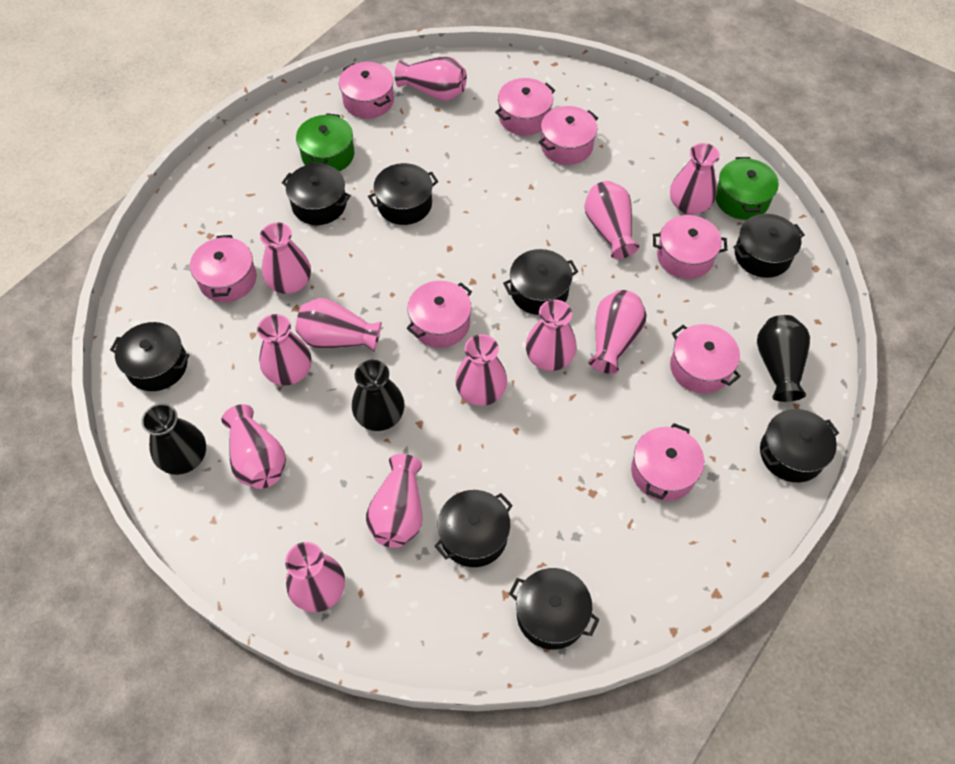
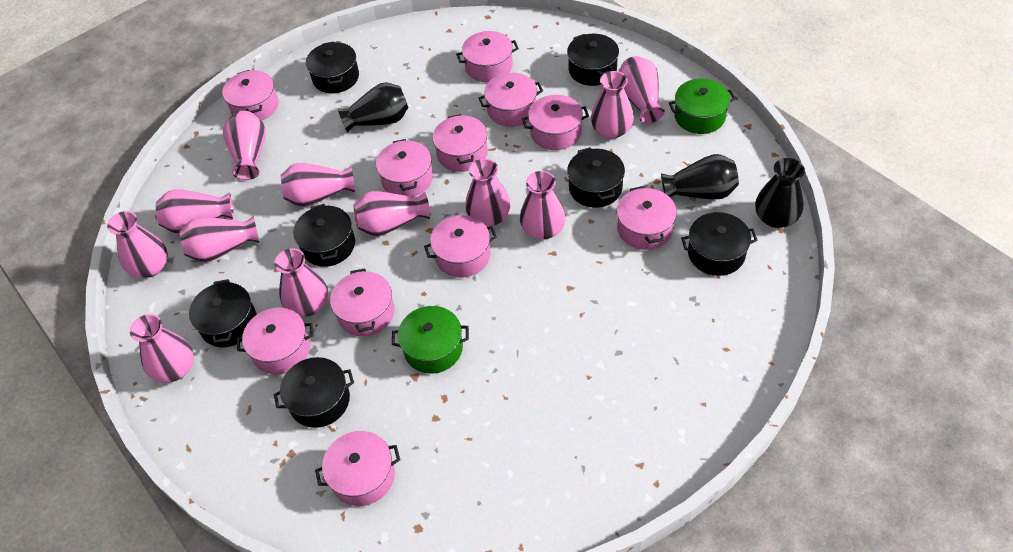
black pot: [110,322,190,391] [282,163,351,225] [368,163,438,225] [434,490,513,567] [503,249,578,315] [509,568,600,650] [733,214,805,278] [760,409,839,482] = 8 -> [189,279,257,347] [273,357,354,428] [293,204,355,267] [306,41,359,93] [567,34,619,86] [567,147,625,208] [681,212,758,276] = 7
pink pot: [190,235,257,302] [339,62,394,119] [407,281,472,348] [495,78,555,136] [539,106,598,165] [631,423,704,501] [653,215,727,279] [670,324,741,393] = 8 -> [222,70,278,121] [237,308,314,375] [315,431,400,506] [330,268,395,337] [376,139,433,197] [424,215,497,278] [432,114,488,172] [456,31,519,82] [479,73,543,127] [522,95,589,150] [617,186,677,250] = 11

